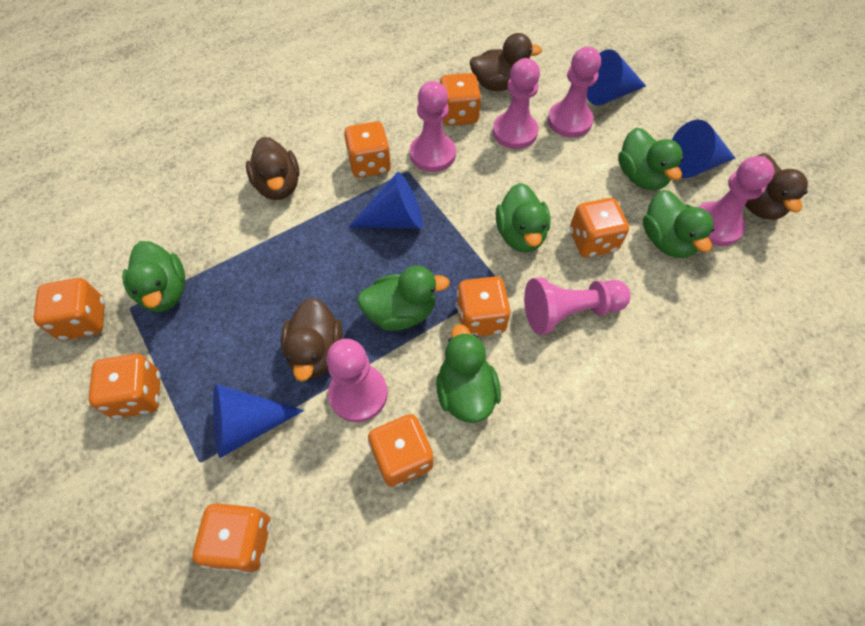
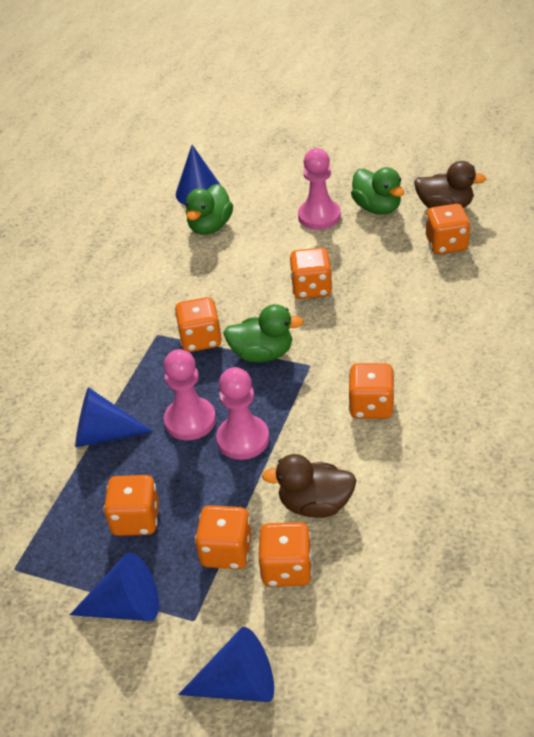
brown duck: [246,137,299,200] [281,298,343,382] [470,33,542,91] [745,153,808,220] = 4 -> [262,454,357,518] [414,161,486,208] = 2
green duck: [122,241,185,312] [357,266,450,331] [436,324,501,423] [496,183,551,253] [618,128,684,190] [643,190,714,258] = 6 -> [186,184,233,235] [223,304,304,362] [351,167,404,215] = 3
orange dice: [34,278,105,340] [88,354,160,419] [192,503,271,573] [344,121,391,178] [368,414,434,487] [440,73,482,126] [456,276,511,336] [570,198,629,258] = 8 -> [103,475,159,536] [175,297,221,352] [195,505,252,569] [259,522,312,587] [290,248,333,299] [348,363,395,419] [426,204,471,254] = 7
pink pawn: [326,339,388,422] [410,81,456,172] [493,58,540,149] [524,277,631,335] [548,47,601,138] [699,156,774,246] = 6 -> [164,349,216,440] [216,367,269,460] [298,148,341,230] = 3

